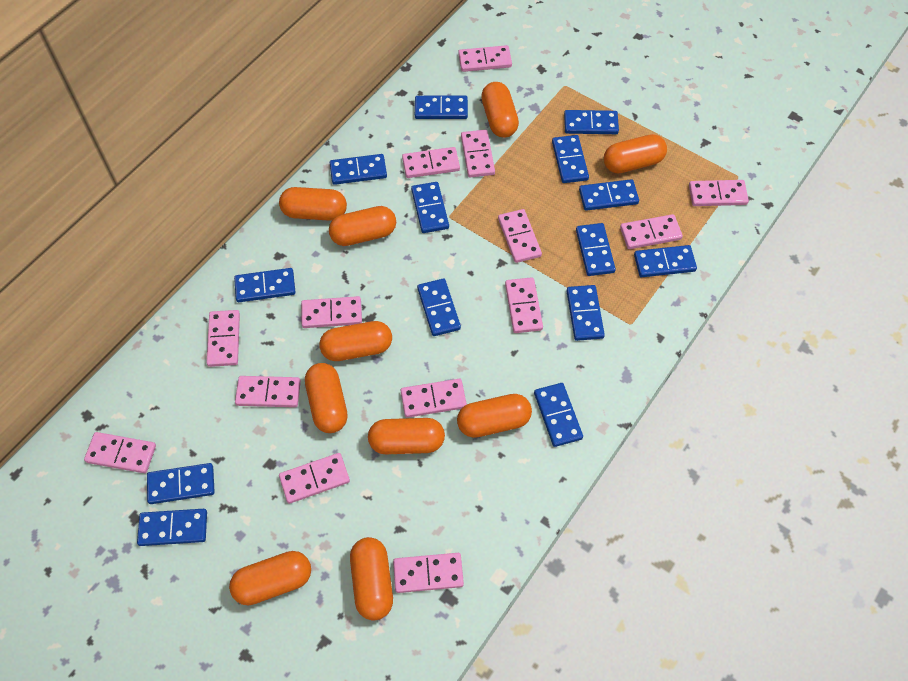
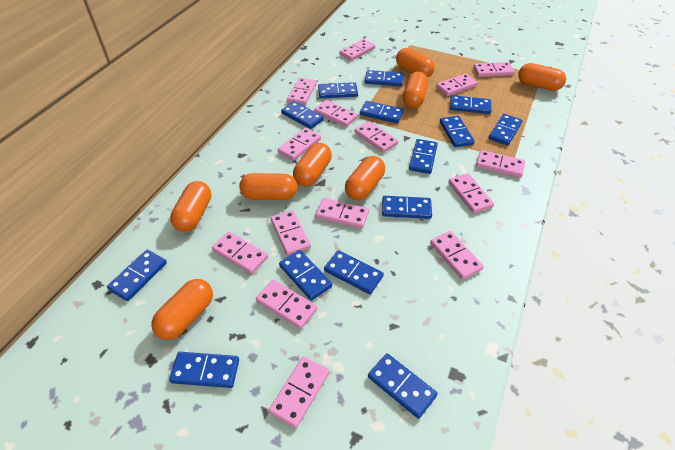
orange capsule: [229,551,311,606] [279,187,347,221] [305,363,348,433] [319,321,392,361] [329,206,396,246] [350,537,393,621] [368,418,445,454] [457,394,532,438] [481,82,519,138] [604,134,667,173] = 10 -> [151,279,213,340] [170,181,211,232] [239,173,297,200] [293,143,332,187] [345,156,385,200] [396,48,435,78] [403,72,428,108] [518,63,566,91] = 8
pink domino: [84,432,156,473] [206,310,240,367] [235,376,301,407] [279,453,350,504] [301,296,362,328] [393,553,464,593] [401,379,467,418] [402,147,460,178] [458,45,512,72] [461,130,495,177] [498,209,542,263] [505,277,543,333] [620,214,683,249] [689,180,749,206] = 14 -> [212,232,268,274] [256,280,317,329] [269,357,329,428] [270,210,311,256] [278,128,321,161] [287,78,317,105] [314,100,358,127] [315,198,369,229] [340,39,375,61] [354,121,398,153] [430,231,484,280] [436,74,478,96] [448,173,494,213] [474,62,515,77] [476,150,525,178] = 15

